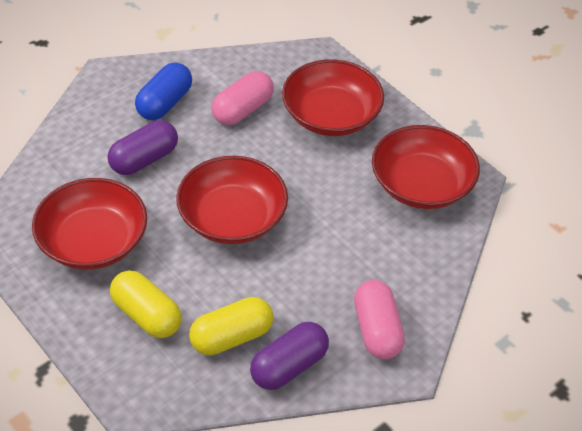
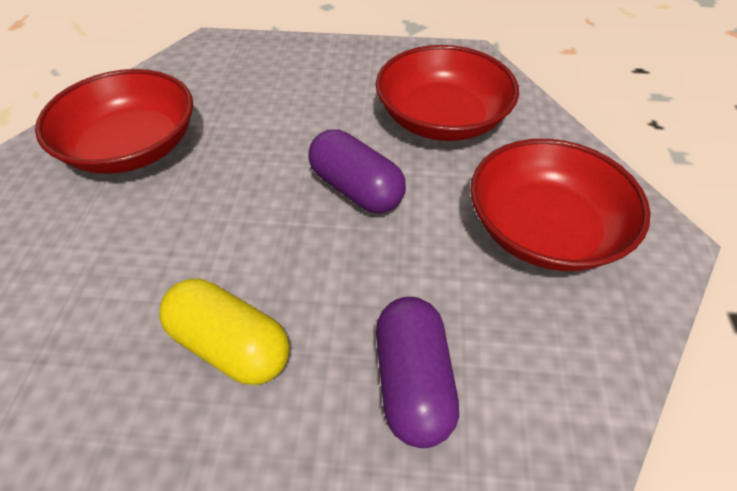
blue capsule: [135,63,192,120] = 1 -> none = 0
pink capsule: [212,71,274,125] [354,280,405,360] = 2 -> none = 0
red bowl: [32,178,147,269] [176,156,288,244] [282,59,384,136] [372,125,480,209] = 4 -> [35,69,193,174] [376,45,519,141] [470,139,651,271] = 3
yellow capsule: [110,270,182,338] [189,297,273,356] = 2 -> [159,279,290,385] = 1

